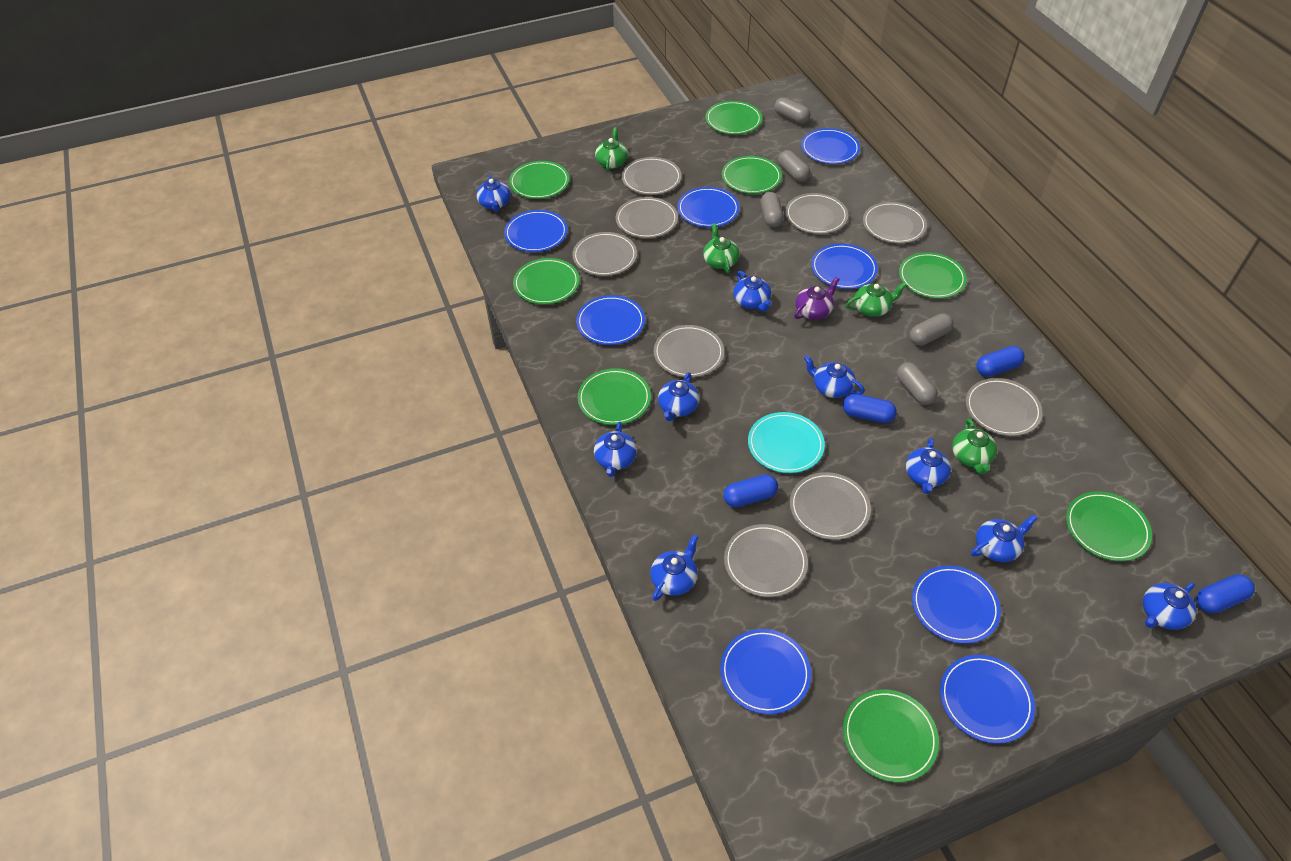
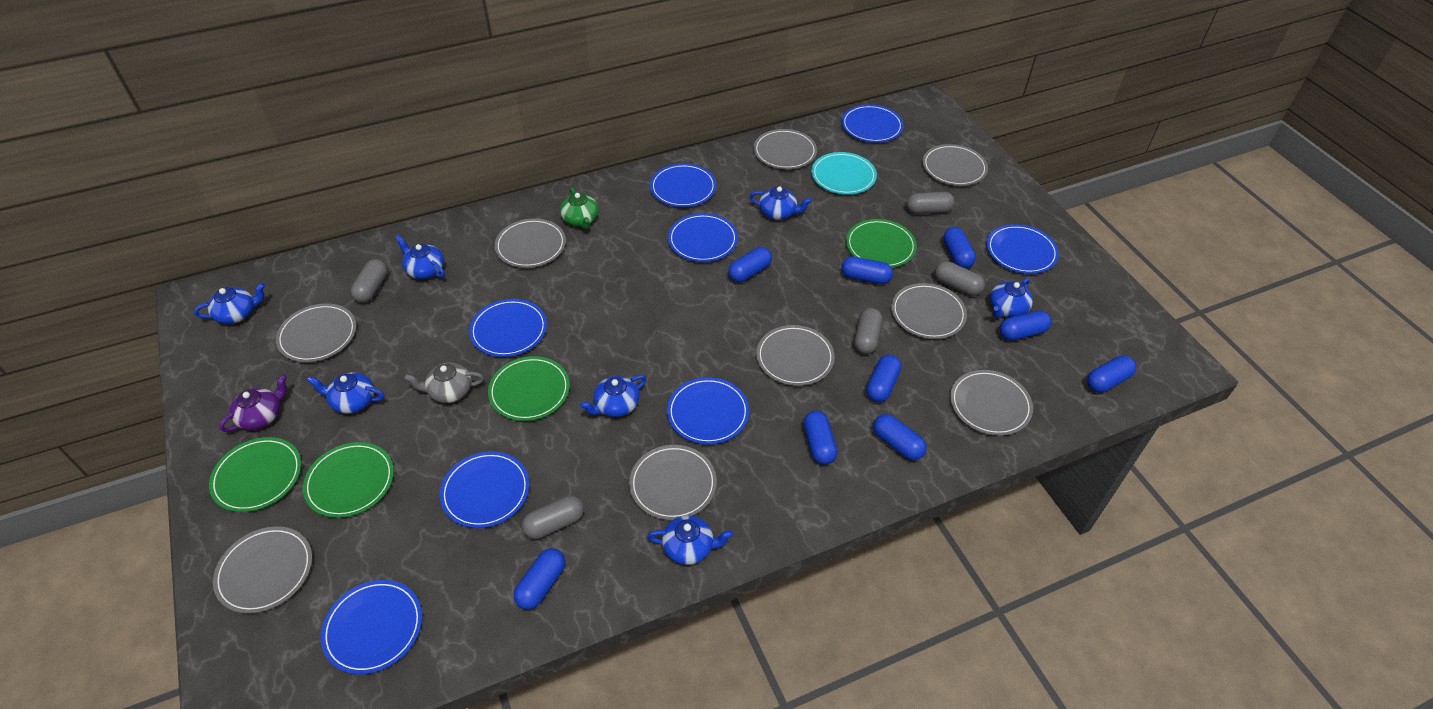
blue capsule: [723,474,778,507] [843,394,897,423] [976,346,1025,377] [1196,574,1255,613] = 4 -> [514,548,566,610] [728,247,772,282] [803,411,838,465] [841,257,893,284] [866,355,901,402] [873,414,927,460] [943,227,976,268] [1000,310,1052,341] [1087,355,1136,393] = 9
blue teapot: [476,174,511,212] [594,421,637,477] [650,535,698,601] [658,372,699,421] [733,271,772,312] [804,355,865,398] [906,438,951,494] [971,515,1038,562] [1143,582,1196,630] = 9 -> [194,283,265,324] [307,372,385,414] [396,235,445,279] [580,375,646,417] [647,515,733,565] [749,186,812,220] [990,278,1033,318] = 7
green plate: [509,161,569,199] [513,258,579,304] [578,368,651,425] [705,101,762,135] [722,156,782,194] [843,689,939,782] [899,252,967,299] [1066,491,1152,561] = 8 -> [209,437,302,512] [303,442,394,518] [488,356,570,421] [846,219,917,268] = 4
green teapot: [595,127,628,171] [703,223,740,273] [846,282,907,317] [952,418,997,474] = 4 -> [560,188,599,229] = 1
grey teapot: none = 0 -> [404,362,484,403] = 1

